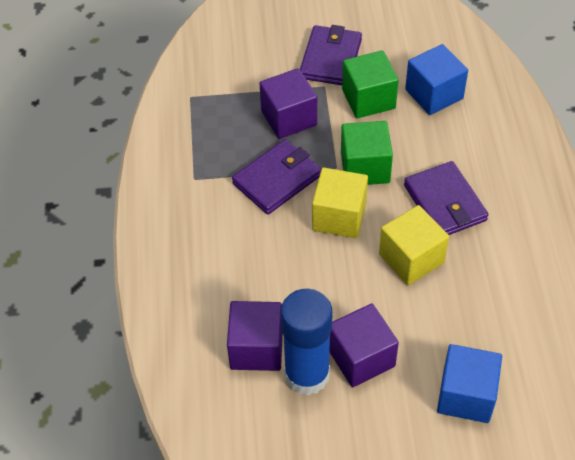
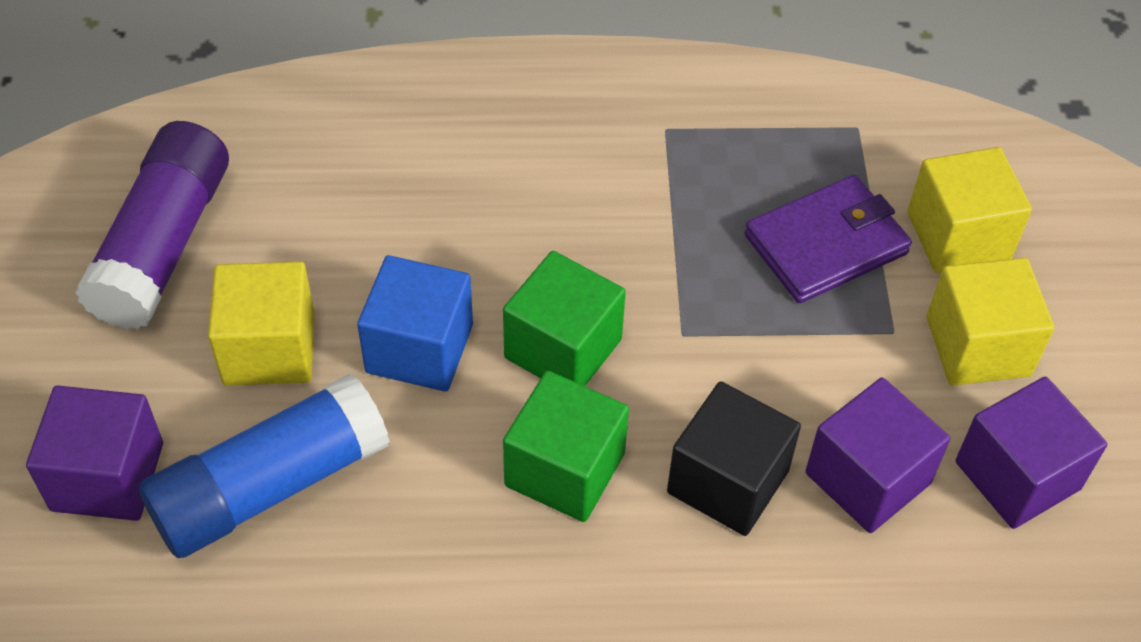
black cube: none = 0 -> [667,381,801,536] = 1
blue cube: [405,44,468,115] [437,344,502,423] = 2 -> [357,255,473,392] = 1
purple glue stick: none = 0 -> [75,121,229,330] = 1
purple wallet: [232,139,321,214] [300,25,362,85] [404,161,488,235] = 3 -> [745,175,912,303] = 1
yellow cube: [312,168,368,238] [379,205,449,285] = 2 -> [208,262,315,386] [907,147,1032,273] [926,258,1055,386] = 3

